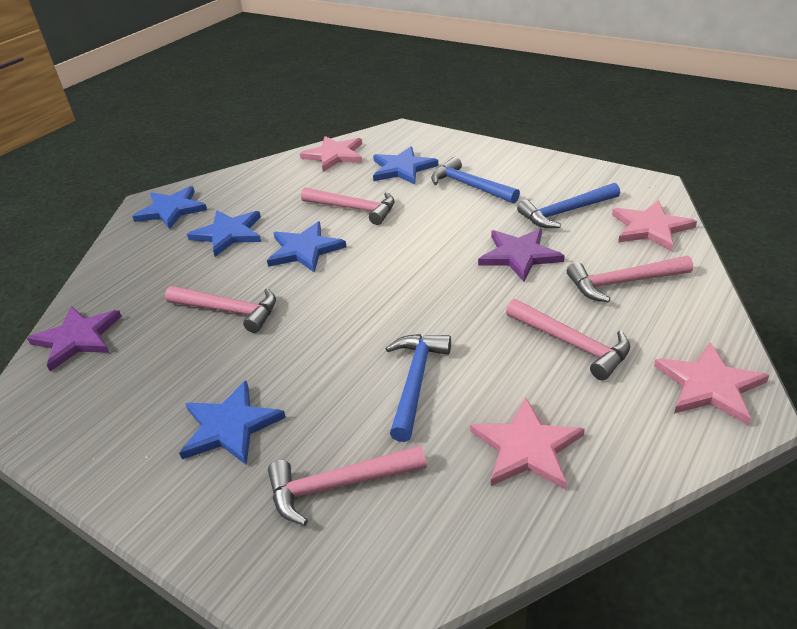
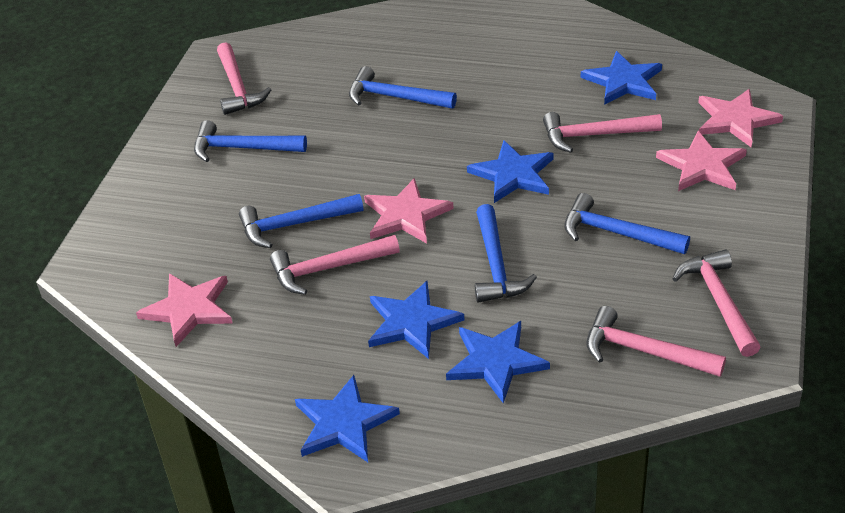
blue hammer: [385,334,451,442] [431,157,520,204] [517,183,620,228] = 3 -> [194,120,307,162] [239,194,364,248] [349,66,457,109] [475,204,537,303] [564,193,690,254] = 5
purple star: [27,306,122,371] [478,228,565,282] = 2 -> none = 0

